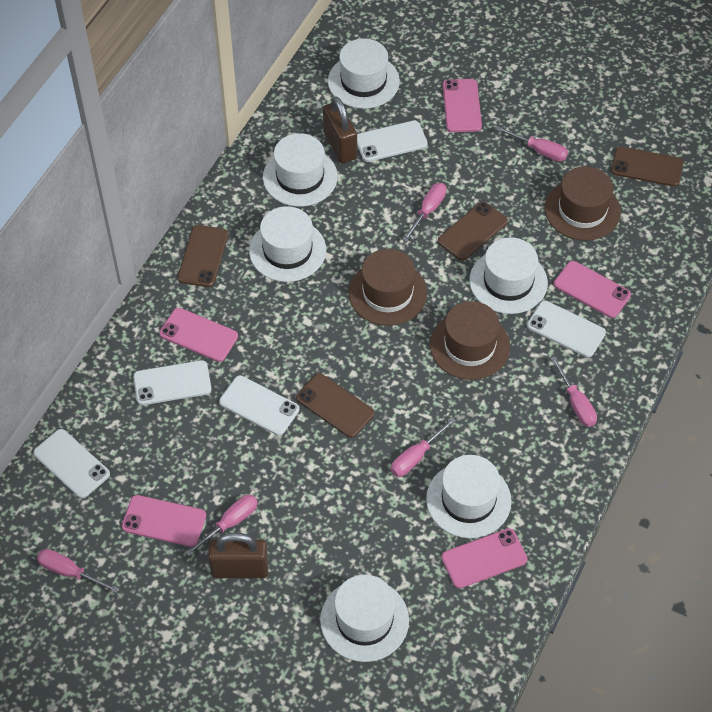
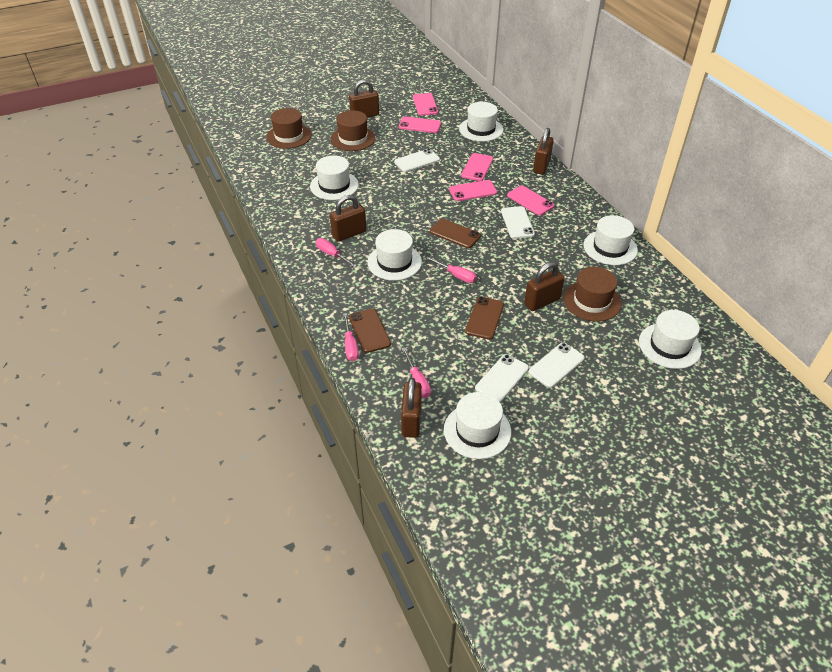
brown padlock: [208,533,268,578] [323,97,357,163] = 2 -> [330,195,366,242] [349,79,379,118] [401,378,422,438] [524,262,565,311] [533,128,554,174] = 5
brown phone: [178,225,228,287] [296,373,375,438] [438,202,508,261] [611,146,683,187] = 4 -> [349,309,391,353] [430,219,481,248] [465,297,504,340] = 3
pink screwdriver: [37,549,119,593] [185,495,258,556] [391,417,456,477] [402,183,446,242] [496,126,568,161] [551,356,597,427] = 6 -> [316,238,357,268] [343,313,359,361] [402,348,431,398] [426,257,477,283] = 4
white phone: [33,429,110,498] [133,360,211,405] [219,375,299,436] [357,120,428,162] [527,301,606,358] = 5 -> [394,149,440,172] [475,354,529,402] [501,206,535,239] [528,343,585,388] = 4

